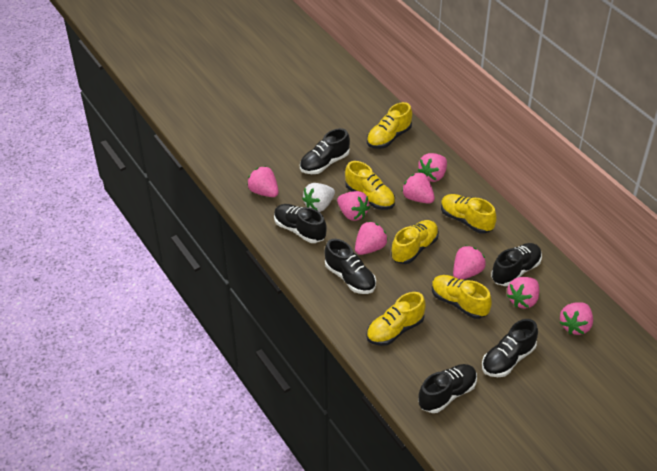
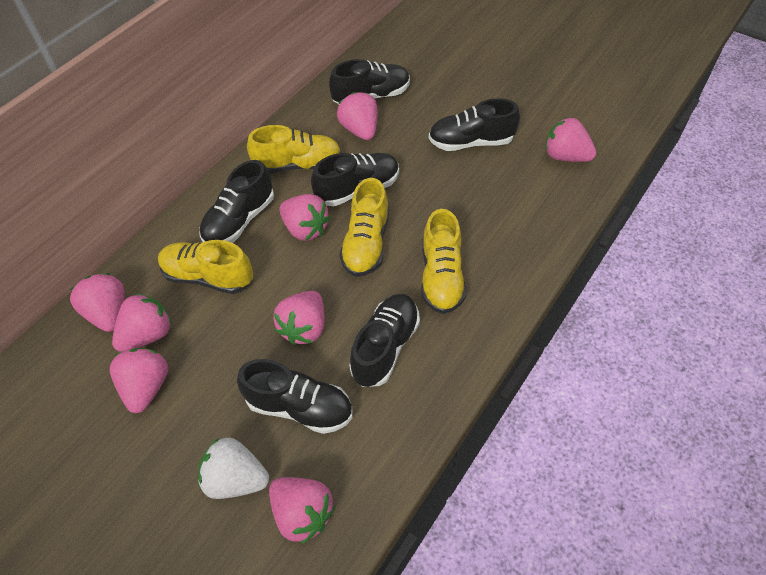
yellow shoe: [345,161,395,210] [366,292,426,346] [367,102,412,149] [391,220,439,264] [432,275,492,319] [441,194,497,234] = 6 -> [158,240,253,294] [247,125,341,173] [339,178,389,277] [421,209,466,314] = 4

